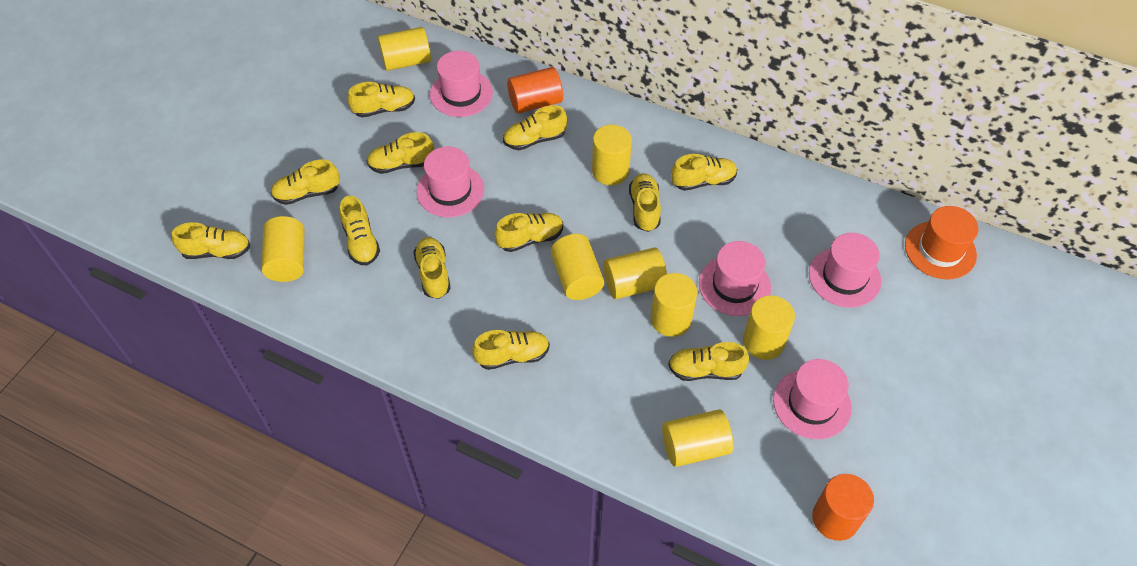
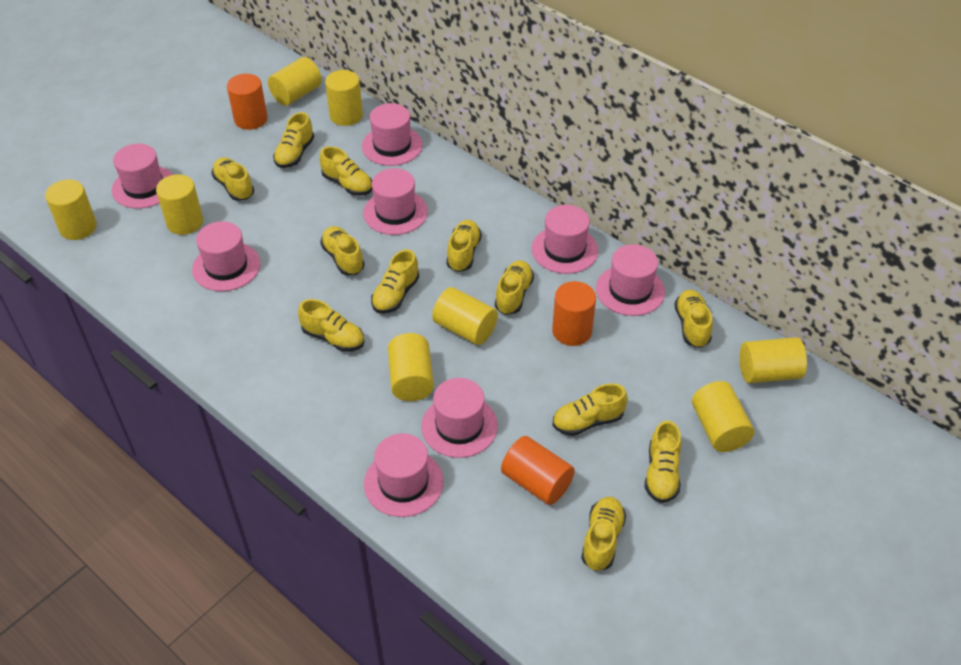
orange cylinder: [507,67,563,114] [812,474,874,541] = 2 -> [227,74,268,130] [501,436,575,505] [552,281,596,346] = 3
orange hat: [905,206,978,279] = 1 -> none = 0
pink hat: [417,147,484,217] [430,51,493,117] [699,241,771,316] [773,359,852,439] [809,233,881,308] = 5 -> [112,144,173,209] [192,221,260,291] [362,103,423,166] [363,168,428,235] [364,433,444,517] [421,378,498,458] [532,205,598,274] [596,244,665,316] = 8

